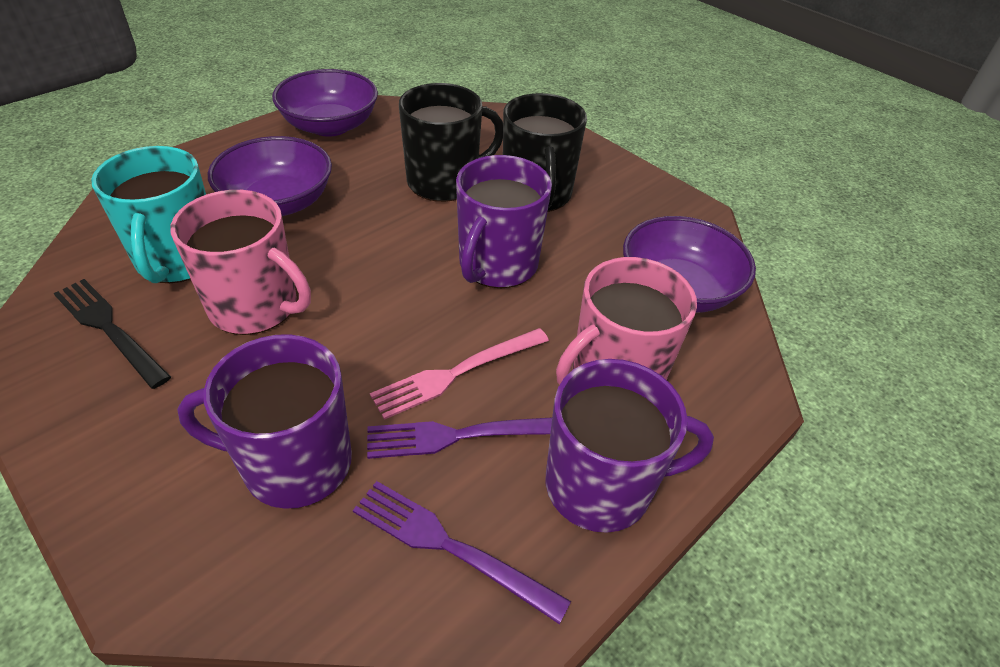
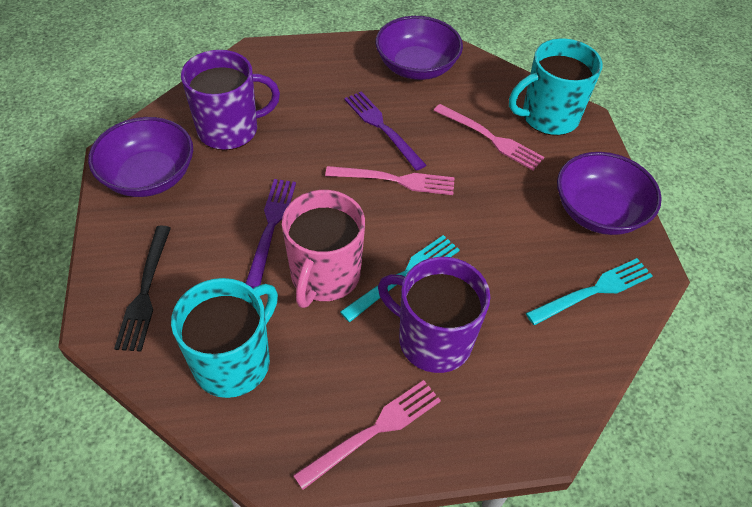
black mug: [399,83,503,202] [503,93,587,212] = 2 -> none = 0
pink fork: [370,328,549,420] = 1 -> [293,380,441,490] [325,166,455,195] [434,104,544,170] = 3
pink mug: [170,190,311,335] [556,257,697,385] = 2 -> [282,190,365,308] = 1
purple mug: [177,334,352,509] [456,155,552,288] [546,359,714,533] = 3 -> [181,50,280,150] [378,257,490,373] = 2
turquoise fork: none = 0 -> [340,235,460,322] [526,258,653,325] = 2
turquoise mug: [91,146,206,283] = 1 -> [171,278,278,398] [509,38,603,136] = 2

